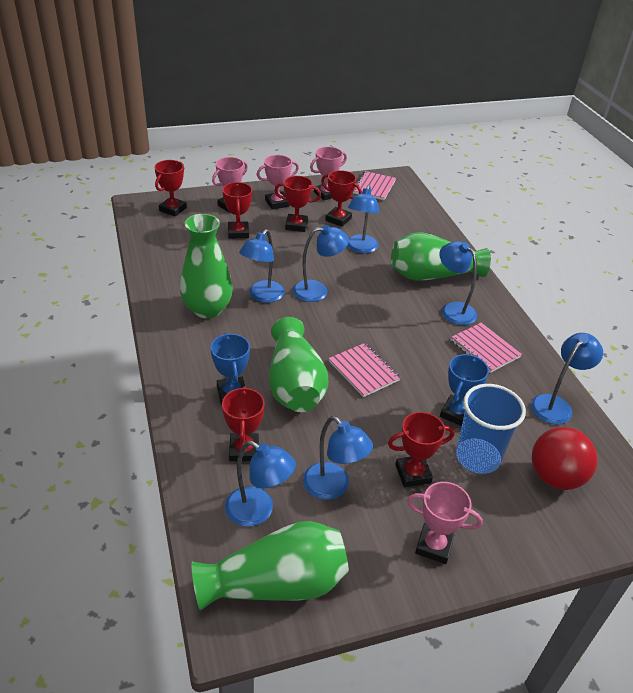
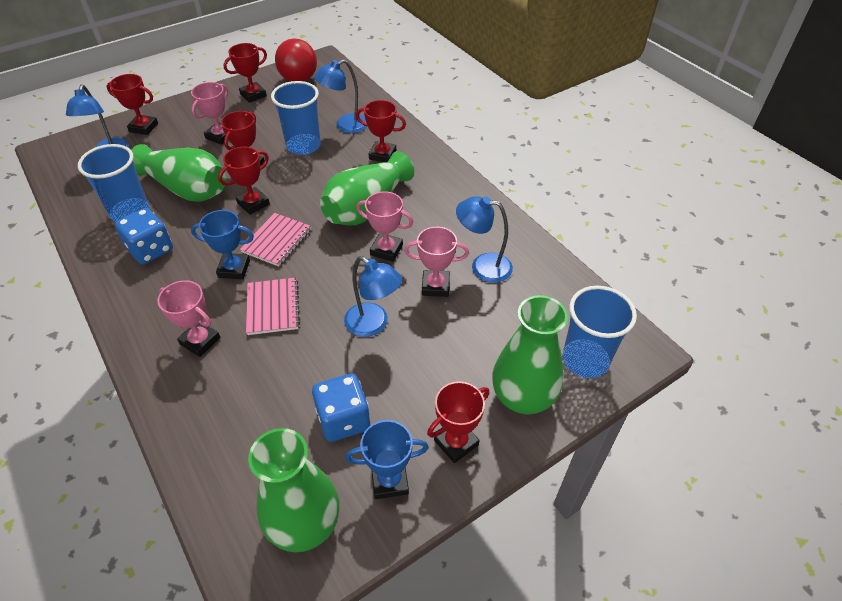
blue cup: [456,384,526,474] = 1 -> [78,144,149,223] [271,81,321,155] [563,286,637,378] = 3
blue dice: none = 0 -> [115,208,173,265] [312,373,370,442] = 2
blue lamp: [225,441,296,527] [239,229,285,303] [293,225,349,302] [303,416,373,500] [347,185,379,253] [439,241,477,325] [531,333,603,424] = 7 -> [66,85,129,148] [314,60,368,133] [344,256,402,337] [456,196,513,283] = 4
pink notebook: [329,343,401,397] [353,171,396,200] [451,323,522,373] = 3 -> [240,213,312,267] [246,277,300,335] = 2

